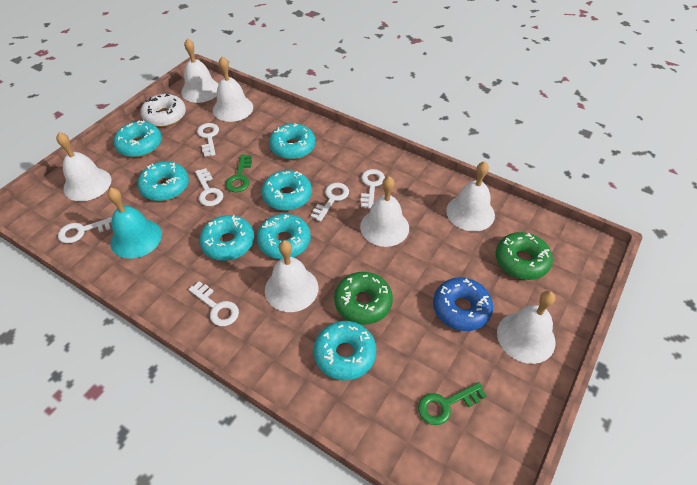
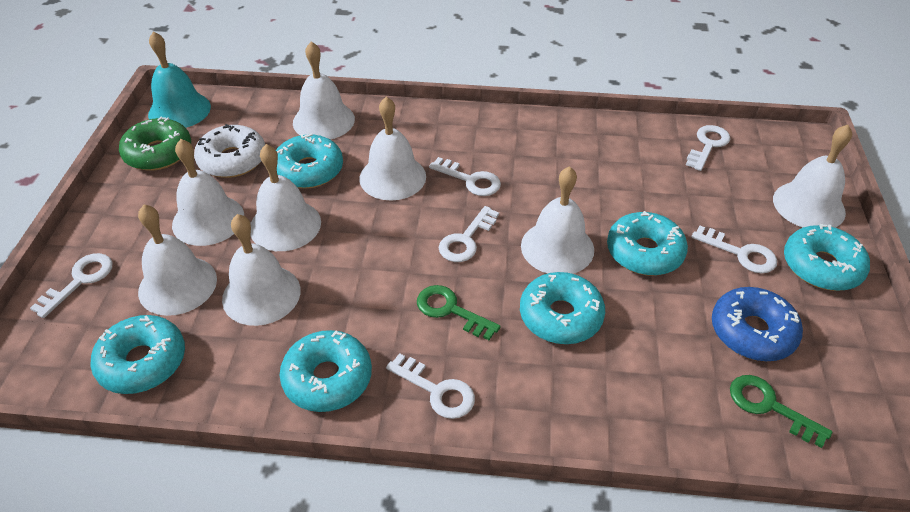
green donut: [334,272,393,325] [496,232,553,280] = 2 -> [119,117,191,171] = 1
turquoise donut: [114,121,162,157] [138,161,189,201] [199,215,254,261] [257,214,311,259] [261,170,312,211] [269,123,315,159] [314,321,376,381] = 7 -> [91,315,185,394] [276,133,343,189] [280,330,372,412] [520,272,605,344] [607,211,688,276] [784,224,870,291] = 6
white bell: [56,132,112,201] [181,38,219,103] [213,56,253,122] [265,240,318,312] [360,176,409,247] [446,161,495,231] [497,291,556,364] = 7 -> [138,205,217,316] [172,139,244,246] [222,214,301,326] [250,144,321,251] [293,41,355,139] [359,97,426,201] [521,166,594,274] [773,125,852,228] = 8

